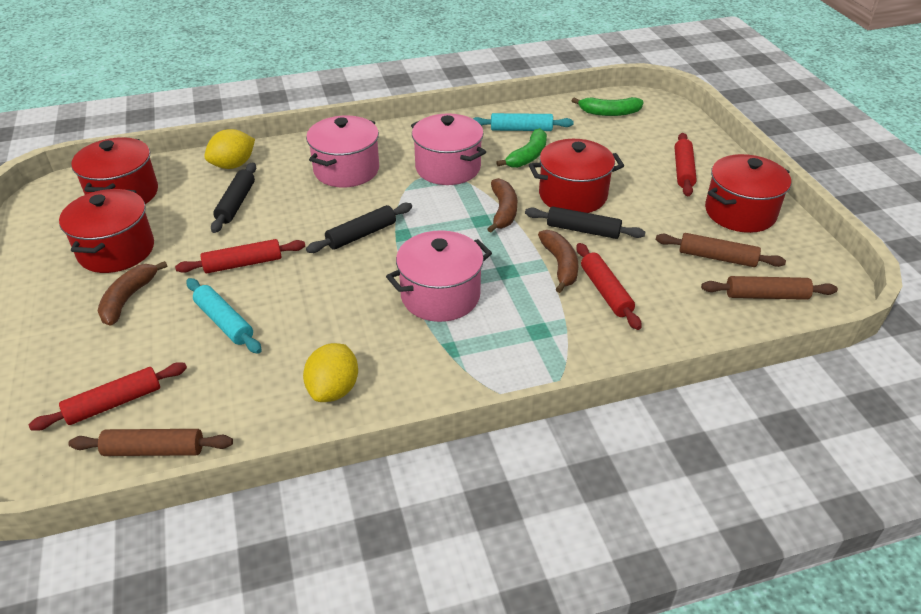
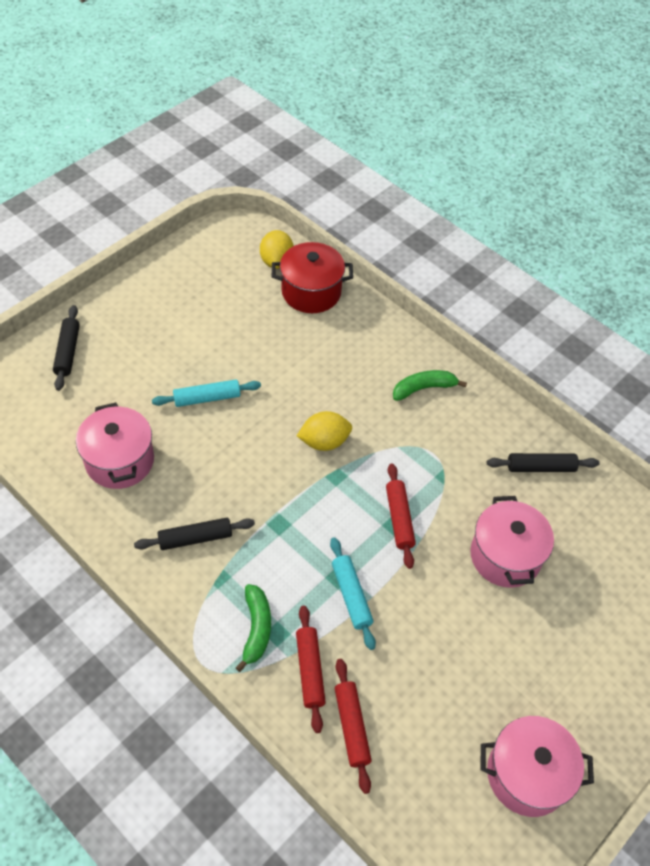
brown banana: [98,261,168,326] [487,178,517,233] [538,230,578,293] = 3 -> none = 0
brown rolling pin: [68,429,233,456] [656,233,786,267] [701,276,838,300] = 3 -> none = 0
red pot: [59,189,154,273] [71,137,158,204] [529,139,624,213] [705,154,791,233] = 4 -> [272,242,353,313] = 1
red rolling pin: [29,362,187,431] [175,239,305,273] [576,243,642,330] [675,133,697,196] = 4 -> [296,605,326,733] [335,659,372,794] [386,463,416,569] = 3

